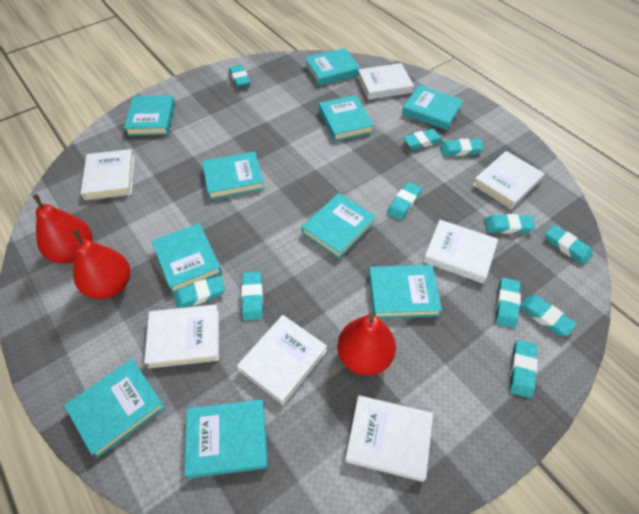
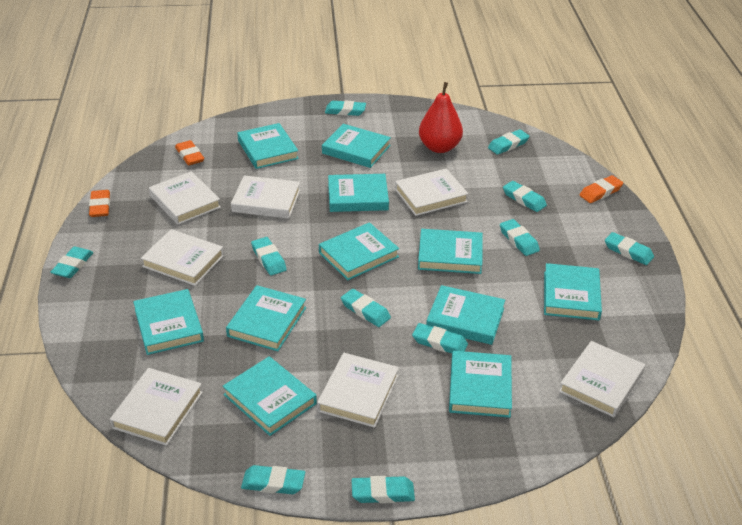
orange eraser: none = 0 -> [89,190,110,217] [175,140,204,165] [579,175,623,203] = 3
red pear: [33,194,92,264] [72,230,130,299] [337,314,396,376] = 3 -> [419,82,463,153] = 1
turquoise book: [64,359,165,458] [124,95,175,136] [152,223,222,293] [185,399,268,478] [202,151,264,200] [301,193,376,259] [305,48,361,86] [319,95,374,141] [369,265,442,319] [402,85,464,130] = 10 -> [133,289,204,355] [223,356,317,436] [226,285,306,351] [237,123,299,169] [319,222,399,280] [322,124,391,168] [328,174,389,212] [418,229,483,274] [426,285,505,345] [449,351,512,418] [544,263,602,320] = 11

